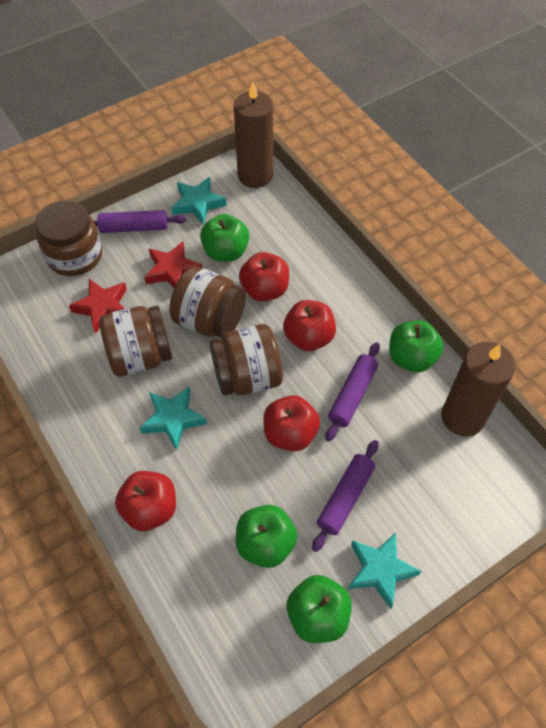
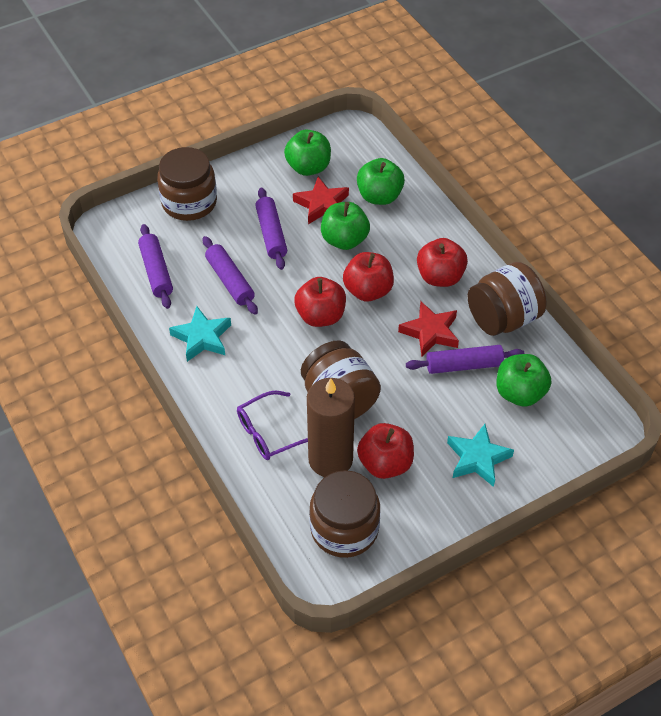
brown candle: [234,82,273,188] [441,342,516,436] = 2 -> [307,378,355,477] = 1
purple glasses: none = 0 -> [237,390,308,460] = 1
purple rolling pin: [94,210,186,233] [312,440,379,552] [326,342,380,442] = 3 -> [138,224,173,309] [203,236,258,315] [255,188,287,270] [406,345,524,374] = 4
turquoise star: [140,387,207,450] [171,177,227,224] [348,532,421,609] = 3 -> [169,306,231,362] [447,424,514,487] = 2

